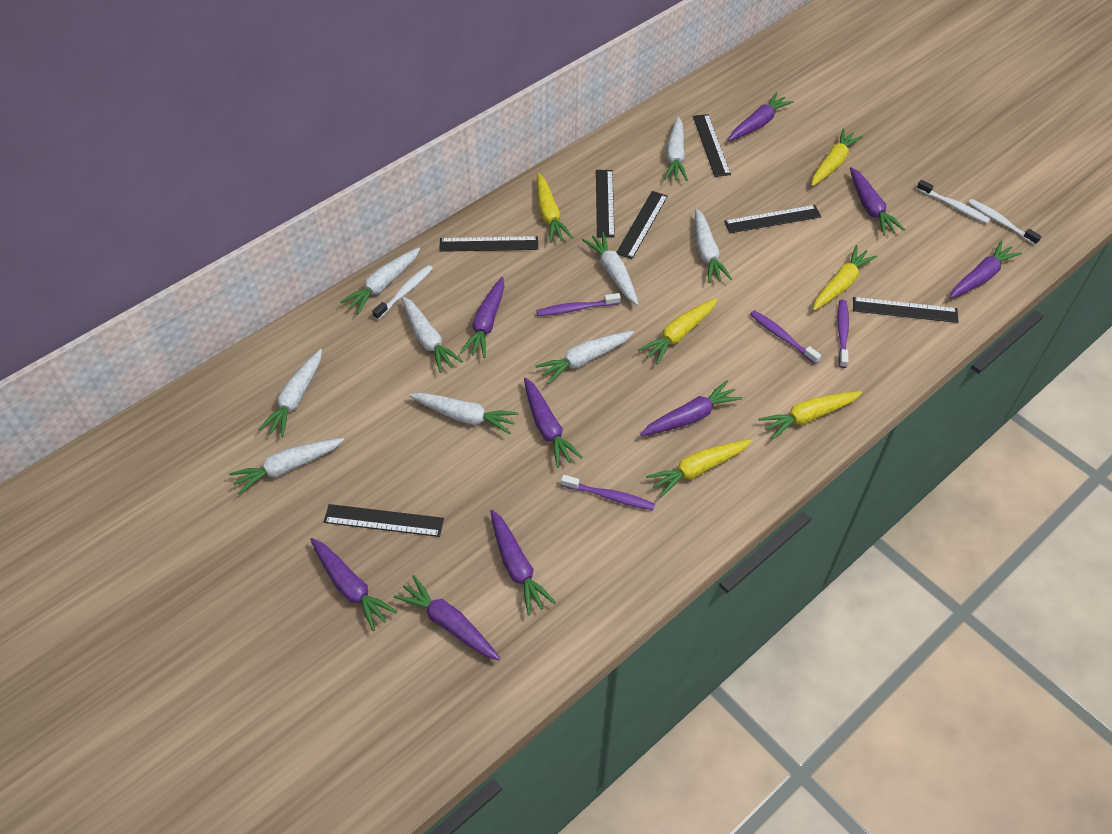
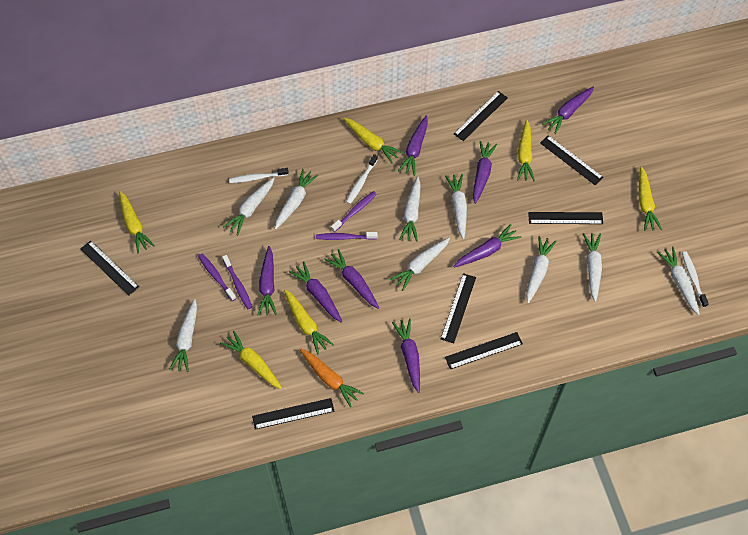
orange carrot: none = 0 -> [299,348,364,407] = 1
purple carrot: [310,538,398,631] [394,575,501,660] [460,277,504,358] [490,510,556,615] [524,378,583,468] [640,380,742,436] [728,92,794,141] [850,167,905,236] [950,240,1022,298] = 9 -> [258,246,277,316] [289,261,342,323] [324,249,379,309] [392,318,420,393] [398,115,428,176] [453,224,521,267] [473,141,497,204] [542,87,594,134] = 8

